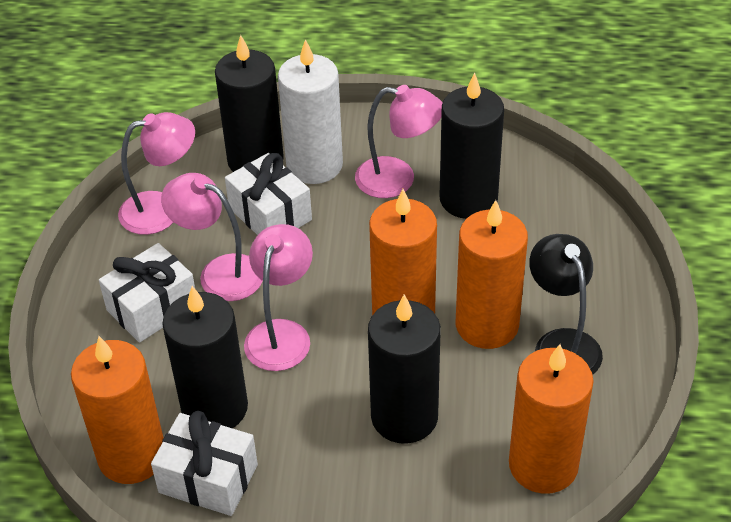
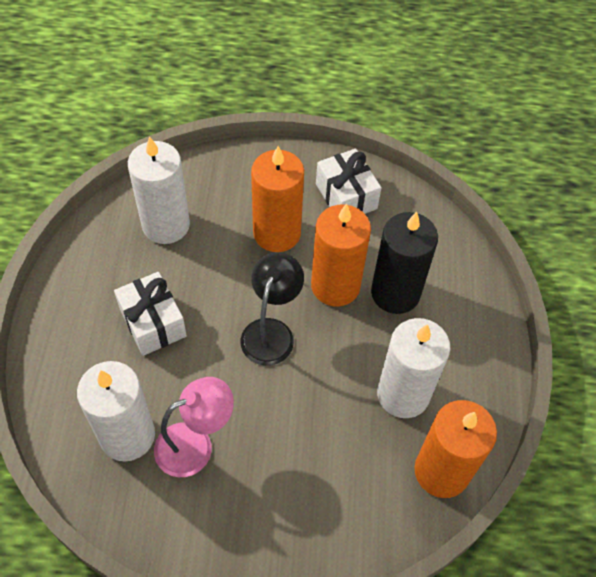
black candle: [162,286,248,428] [215,35,284,172] [368,295,441,444] [440,72,504,219] = 4 -> [371,211,438,314] = 1
orange candle: [71,336,164,484] [369,189,437,315] [456,200,528,349] [509,344,594,494] = 4 -> [251,146,304,252] [311,203,371,306] [414,400,497,498] = 3
pink lamp: [118,112,195,235] [161,173,263,301] [244,224,313,371] [355,85,443,198] = 4 -> [154,377,234,477] = 1
white candle: [278,39,343,184] = 1 -> [77,361,155,461] [128,136,190,244] [377,318,450,418] = 3
white gift: [99,243,195,343] [151,411,258,516] [225,153,312,235] = 3 -> [114,272,187,356] [316,148,381,214] = 2

